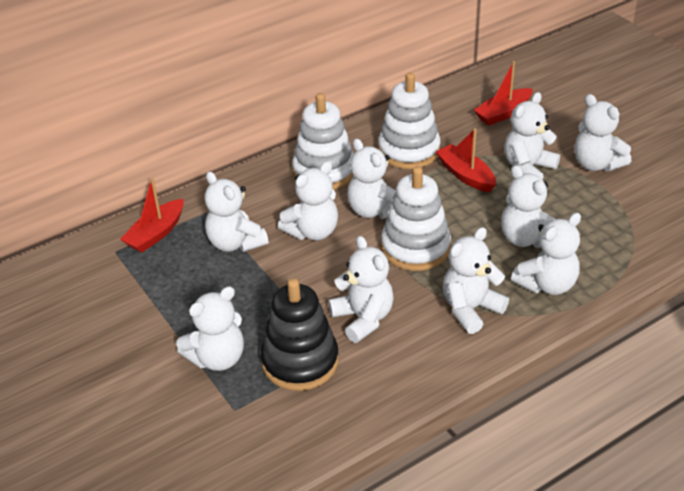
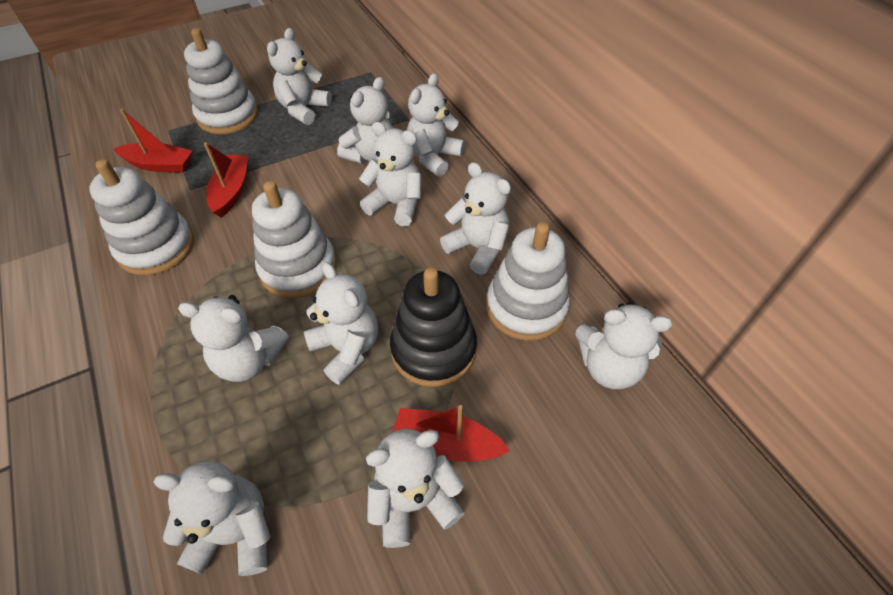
white stacking toy: [292,93,354,190] [378,72,440,169] [381,166,451,271] = 3 -> [89,159,194,275] [184,28,258,134] [252,181,337,298] [486,222,570,341] = 4

